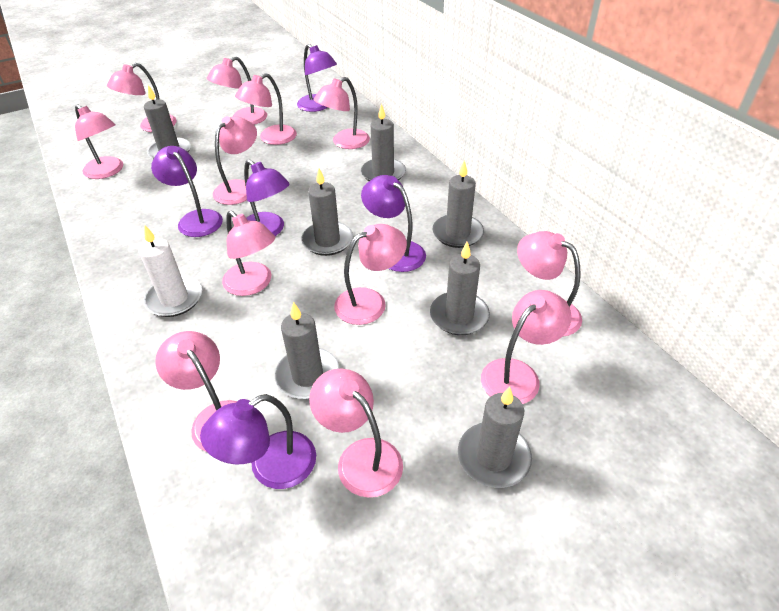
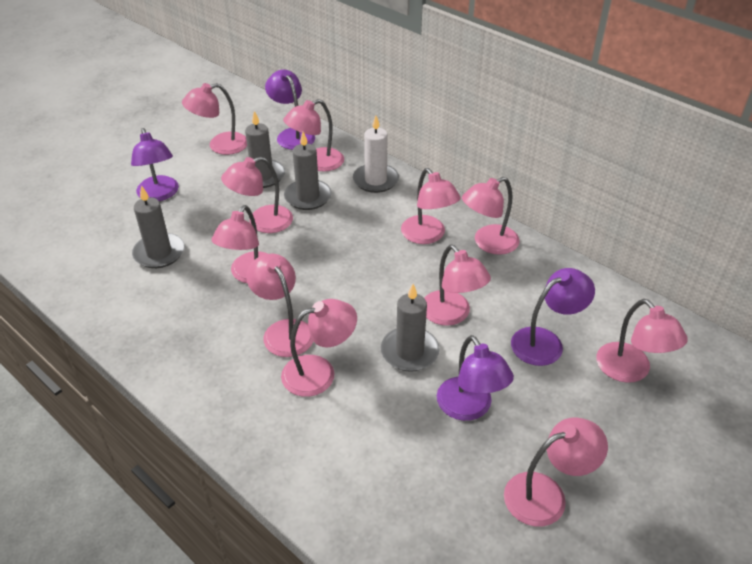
grey candle: [144,85,191,159] [274,302,339,399] [301,169,353,256] [361,103,406,181] [430,242,490,335] [432,160,484,248] [458,386,532,488] = 7 -> [132,185,185,268] [245,111,285,188] [284,132,332,210] [381,284,440,372] = 4
pink lamp: [75,105,123,179] [107,63,177,132] [155,331,237,452] [207,56,267,125] [213,116,257,205] [222,211,275,296] [235,73,297,145] [309,369,403,498] [314,77,370,149] [334,224,407,325] [481,290,572,404] [517,231,582,337] = 12 -> [182,83,247,155] [212,205,268,283] [221,157,293,233] [246,254,313,357] [281,299,357,397] [283,99,344,171] [401,168,461,244] [424,245,491,326] [462,177,520,255] [504,417,608,527] [596,299,688,383] = 11
purple lamp: [151,146,223,237] [200,394,316,489] [244,160,289,236] [297,44,337,112] [361,175,426,272] = 5 -> [131,128,179,201] [265,70,315,150] [437,335,514,421] [511,268,595,366] = 4

